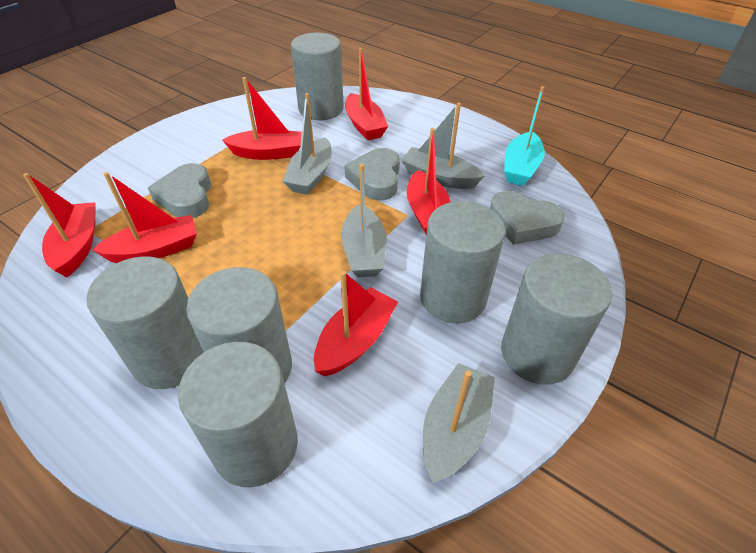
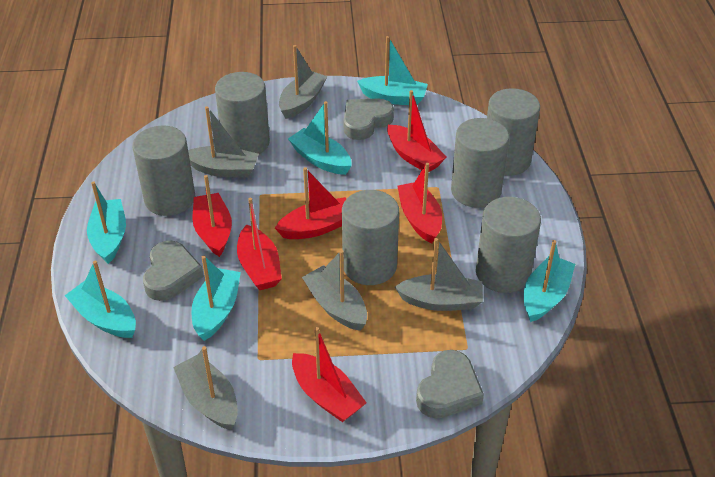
grey boat: [282,93,332,195] [341,164,387,277] [401,103,484,189] [423,363,495,483] = 4 -> [173,346,238,430] [188,106,259,178] [279,45,327,119] [302,250,367,331] [395,238,483,311] = 5
turquoise boat: [504,86,545,186] = 1 -> [65,261,136,338] [87,181,126,264] [192,256,241,341] [288,101,352,175] [357,36,428,105] [524,240,575,322] = 6

